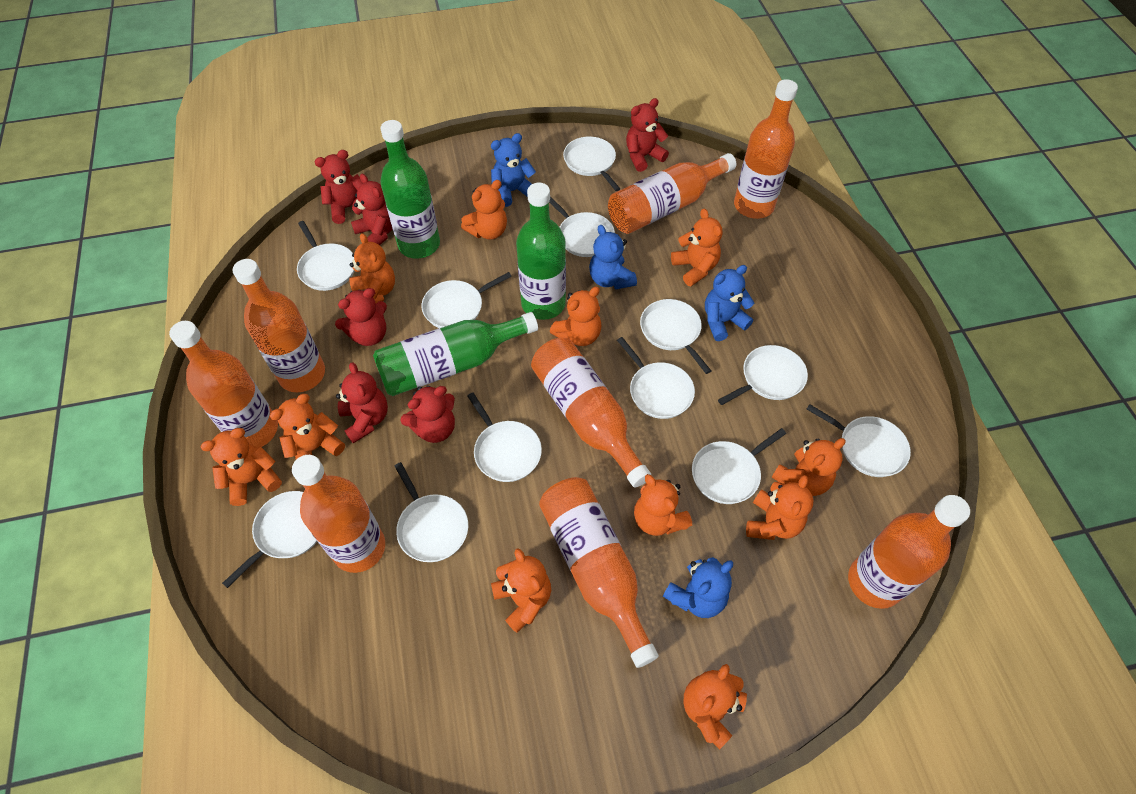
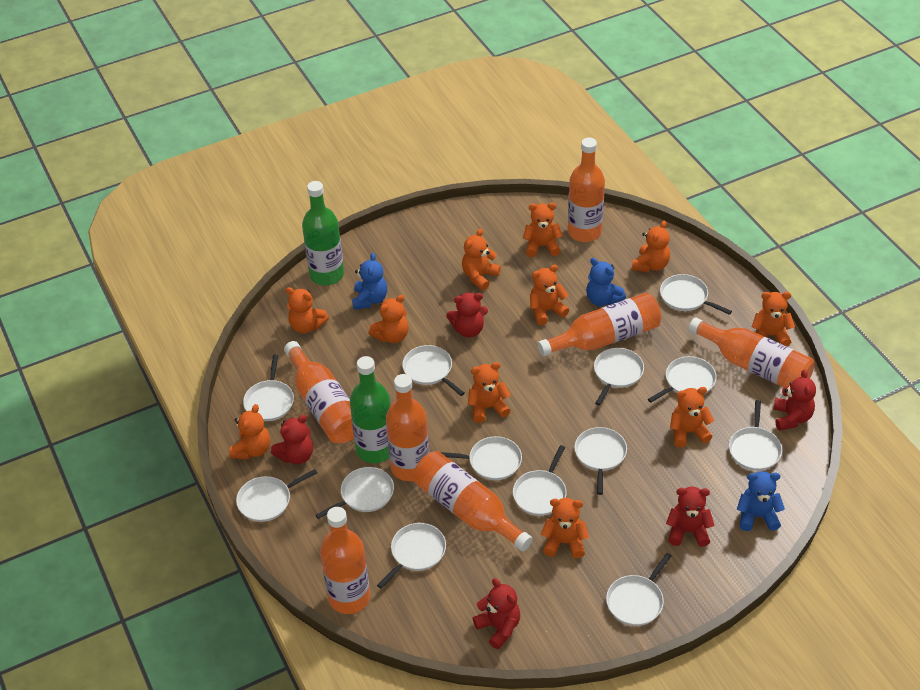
blue teddy bear: [491,133,536,207] [589,225,637,289] [663,557,733,618] [705,265,754,341] = 4 -> [352,253,387,310] [586,258,626,306] [737,471,785,531] = 3
green bottle: [373,312,538,396] [381,120,440,259] [516,183,566,320] = 3 -> [302,181,344,285] [350,356,391,463] = 2
orange bottle: [169,321,278,448] [233,259,325,392] [292,455,385,573] [531,338,651,488] [539,477,659,668] [608,153,736,234] [734,79,798,219] [848,495,970,609] = 8 -> [284,341,354,443] [320,507,370,614] [386,374,429,481] [413,451,533,551] [538,293,661,356] [568,138,605,242] [688,317,815,387] = 7
red teddy bear: [315,150,363,224] [335,288,387,346] [336,362,388,443] [351,174,392,245] [400,385,455,443] [626,98,669,172] = 6 -> [271,415,313,464] [446,293,488,338] [473,578,520,649] [666,487,715,547] [773,369,816,431] = 5
white pan: [222,491,317,588] [297,221,354,291] [395,462,468,562] [421,272,512,328] [467,392,542,482] [549,196,615,257] [563,137,620,191] [617,337,695,419] [640,299,711,374] [692,428,786,504] [718,345,808,405] [807,404,911,477] = 12 -> [236,469,317,522] [243,354,294,421] [316,467,394,519] [377,523,446,589] [402,345,465,396] [440,436,522,480] [513,445,567,516] [574,427,627,495] [594,348,644,405] [606,553,672,626] [648,356,717,403] [660,274,732,315] [729,400,782,471] = 13

